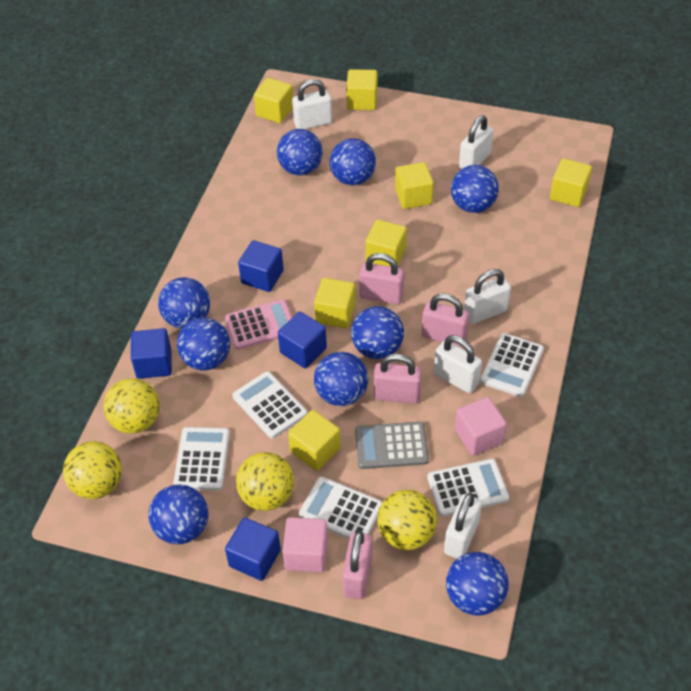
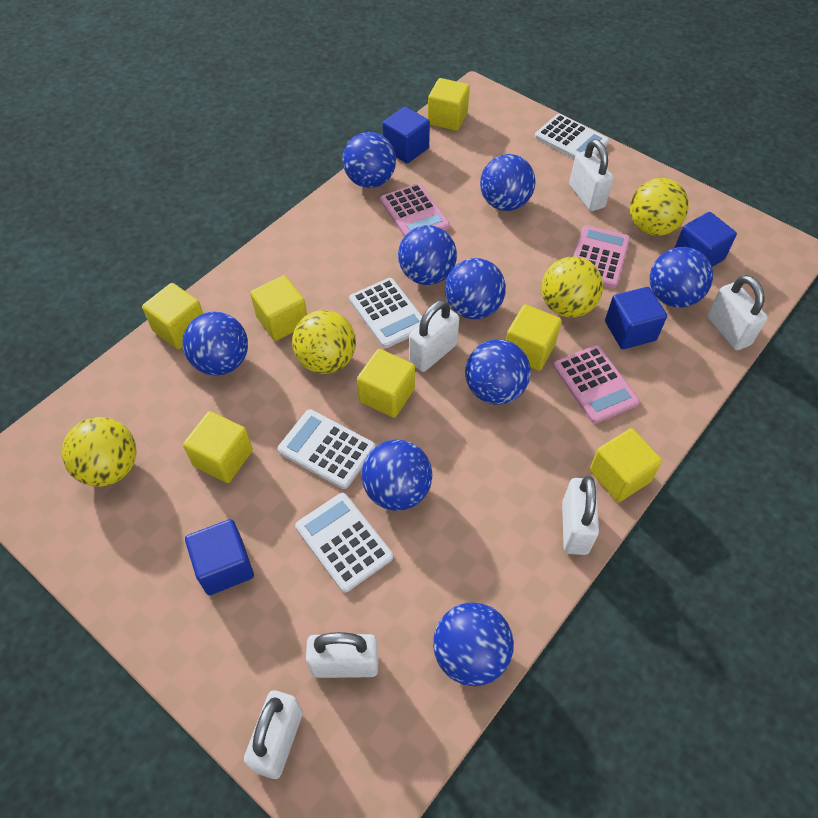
grey calculator: [355,422,429,469] = 1 -> none = 0
pink calculator: [225,299,292,350] = 1 -> [380,183,450,237] [553,345,640,424] [574,225,630,288] = 3
pink cube: [282,517,328,572] [455,397,507,456] = 2 -> none = 0
pink padlock: [342,531,372,599] [359,253,404,304] [374,354,422,404] [422,293,469,346] = 4 -> none = 0
white calculator: [173,427,230,490] [232,371,307,439] [299,477,382,539] [427,459,509,517] [480,333,544,397] = 5 -> [277,409,375,489] [295,493,393,593] [349,278,423,348] [535,114,609,159] = 4
white padlock: [292,79,332,129] [434,335,482,393] [444,493,482,559] [459,115,494,169] [464,269,511,324] = 5 -> [244,690,303,779] [306,632,378,678] [409,300,459,372] [562,476,599,555] [569,139,613,211] [707,275,768,350] = 6

